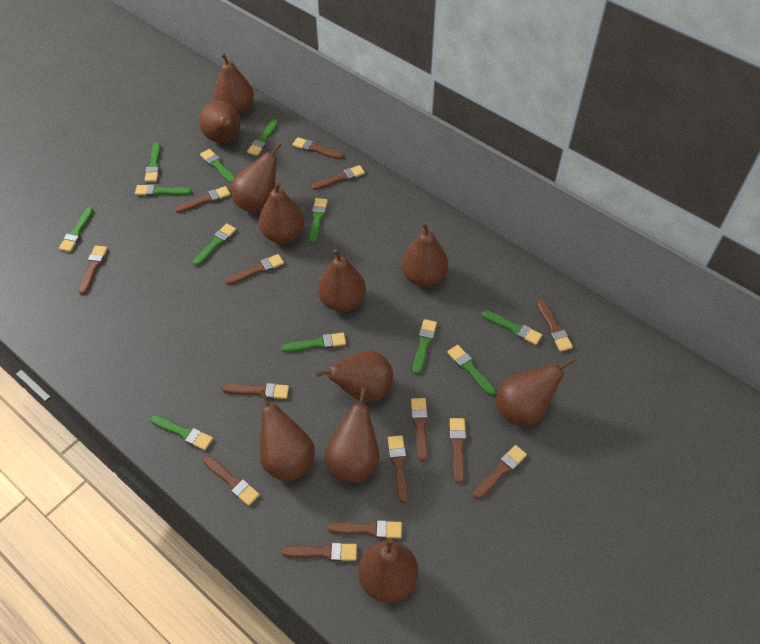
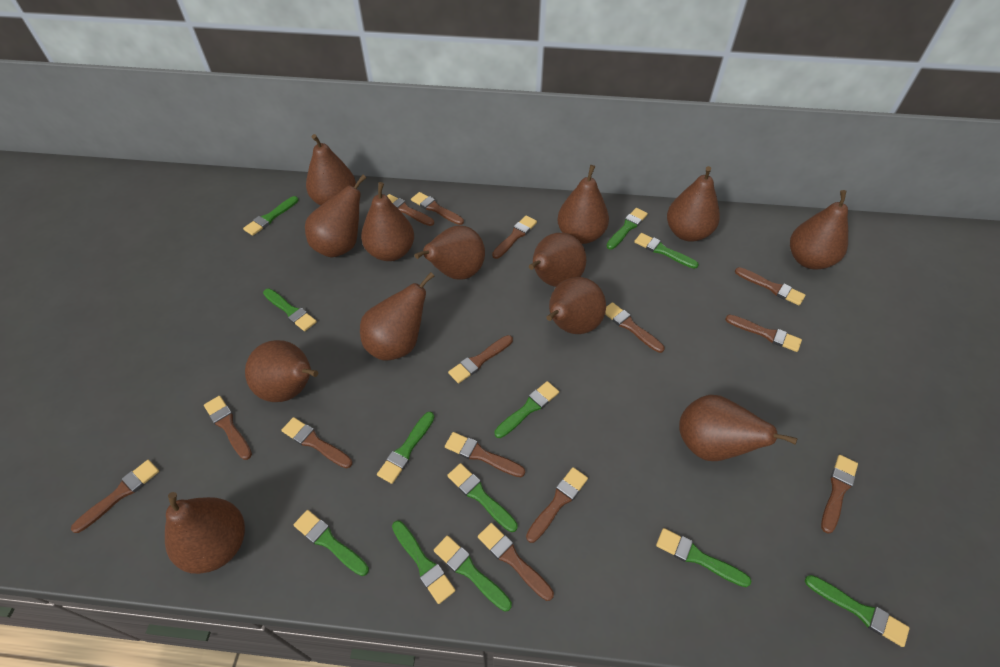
brown pear: [199,101,241,143] [213,53,254,115] [231,143,282,213] [259,182,304,244] [259,390,315,481] [315,350,393,403] [318,249,366,312] [324,388,380,483] [358,538,418,603] [401,222,448,287] [496,357,575,425] = 11 -> [165,492,245,574] [245,340,318,402] [305,175,366,258] [306,134,356,206] [360,272,434,361] [361,182,414,261] [414,226,485,280] [529,233,586,287] [546,277,606,334] [557,165,609,244] [667,166,720,242] [679,394,798,461] [790,190,848,269] = 13

